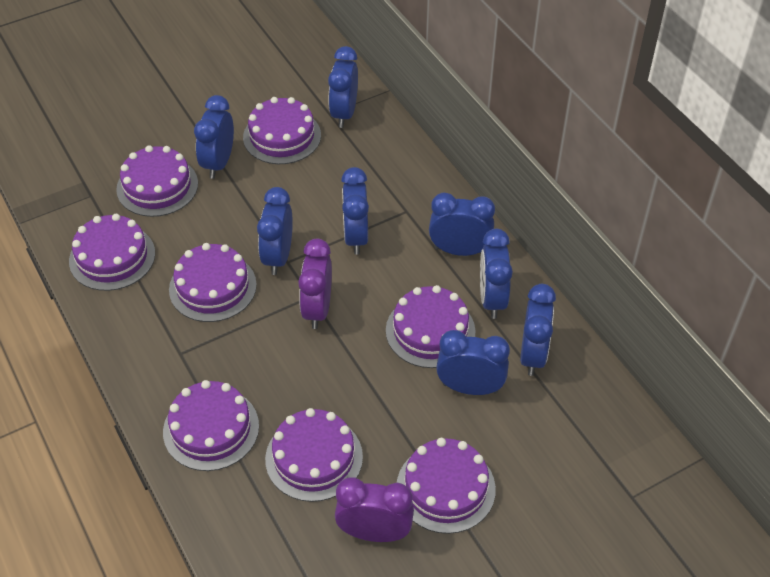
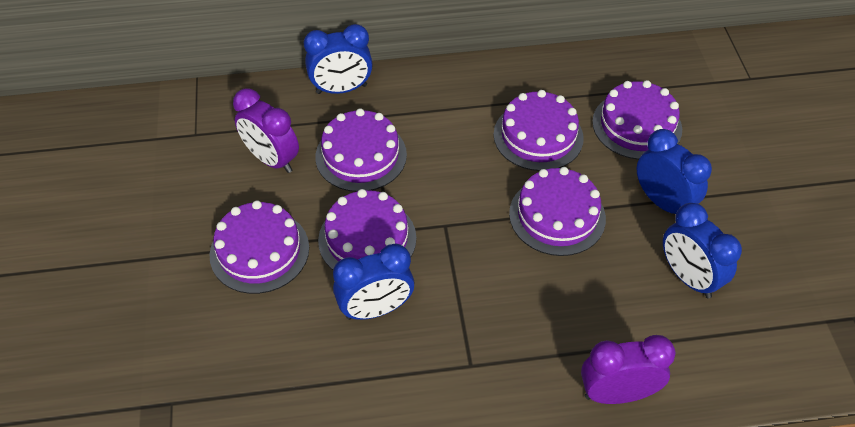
blue clock: [194,95,234,179] [257,187,293,275] [328,46,358,128] [341,167,369,255] [429,193,495,256] [436,330,510,395] [480,229,513,319] [520,284,556,376] = 8 -> [304,24,373,94] [333,244,414,320] [637,129,712,214] [663,203,742,298] = 4
purple cake: [69,214,155,291] [116,145,198,217] [163,380,259,471] [169,243,257,322] [243,97,321,164] [265,408,363,502] [386,285,476,368] [397,438,496,534] = 8 -> [210,200,309,294] [315,109,407,192] [318,189,416,270] [494,90,584,171] [509,167,606,256] [592,80,682,160] = 6

